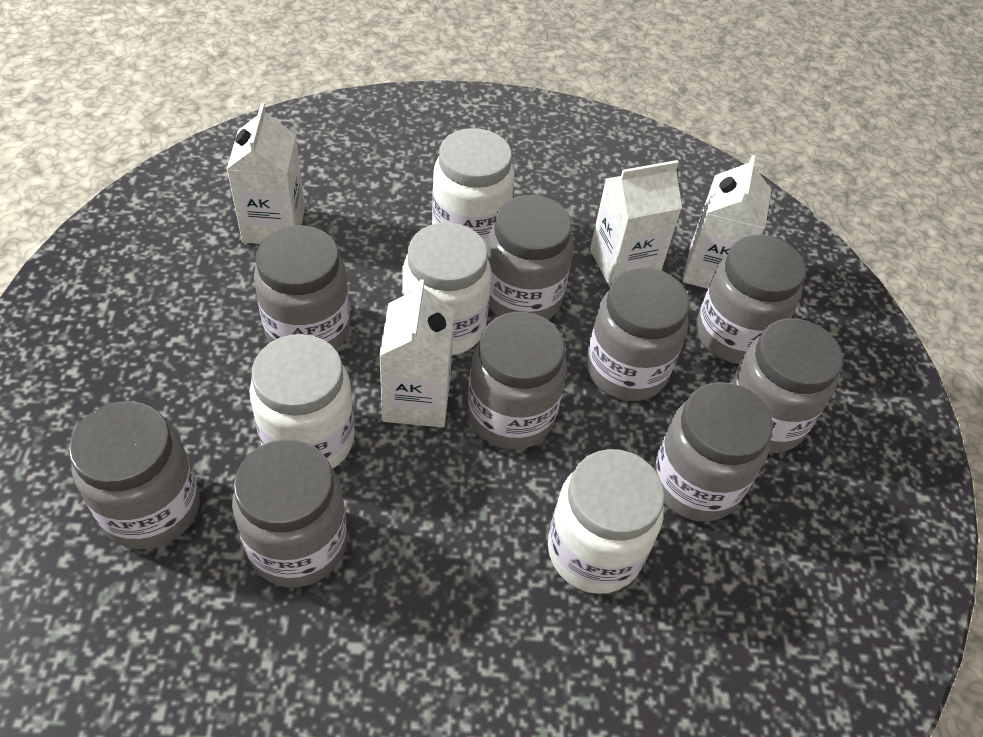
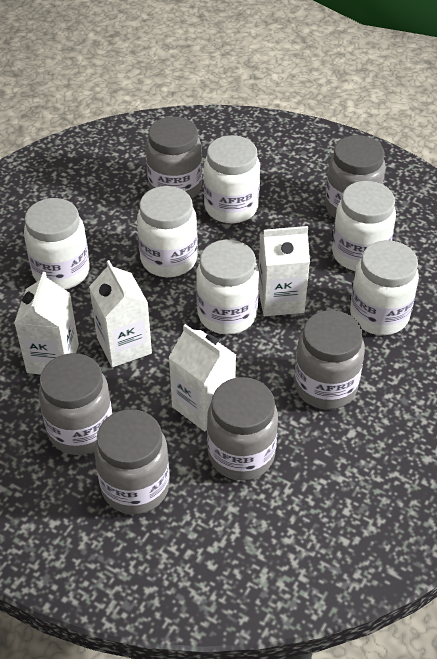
grey jar: [69,401,200,549] [232,439,347,588] [254,225,350,350] [468,312,567,450] [487,195,574,320] [586,268,690,401] [653,382,773,522] [696,235,806,364] [730,318,843,453] = 9 -> [39,353,112,455] [94,409,170,514] [146,117,202,199] [207,377,278,481] [294,310,365,410] [325,135,386,218] = 6
white jar: [249,334,355,469] [402,222,491,355] [432,128,515,246] [548,449,665,594] = 4 -> [24,198,90,289] [137,186,198,277] [196,240,259,335] [204,135,260,223] [332,181,396,271] [350,240,419,335] = 6

